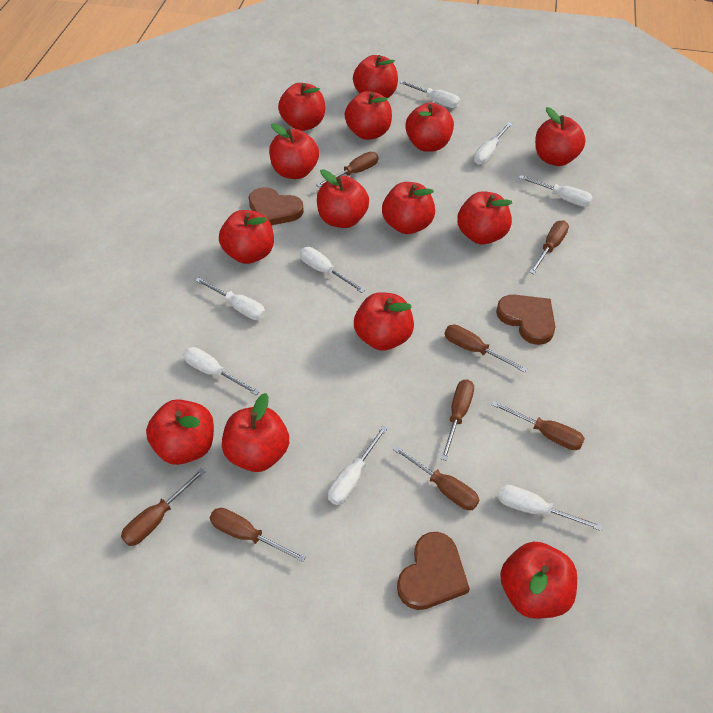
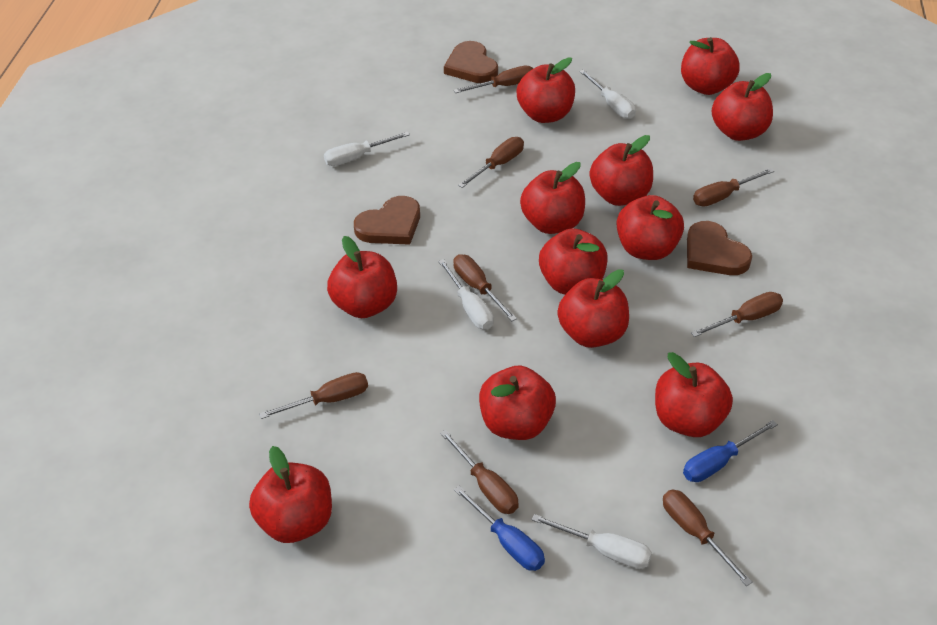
blue screwdriver: none = 0 -> [454,486,545,571] [683,420,778,482] = 2
red apple: [146,399,214,465] [219,210,274,264] [222,393,289,472] [269,123,319,179] [278,83,325,131] [317,169,369,228] [345,91,392,140] [353,55,398,98] [354,292,414,351] [382,182,435,234] [405,103,454,152] [457,191,512,245] [500,542,577,619] [535,107,586,166] = 14 -> [249,446,332,543] [327,236,397,318] [479,366,556,440] [517,57,575,123] [520,162,585,234] [539,228,608,295] [557,269,629,348] [590,135,653,206] [617,195,684,260] [655,352,733,437] [681,37,740,95] [712,73,773,141] = 12
white screwdriver: [183,347,260,395] [195,277,266,320] [300,247,365,293] [328,425,388,505] [399,80,460,108] [474,122,512,165] [498,485,603,531] [519,175,593,207] = 8 -> [324,132,410,166] [438,259,493,330] [532,514,652,569] [579,70,636,119] = 4

